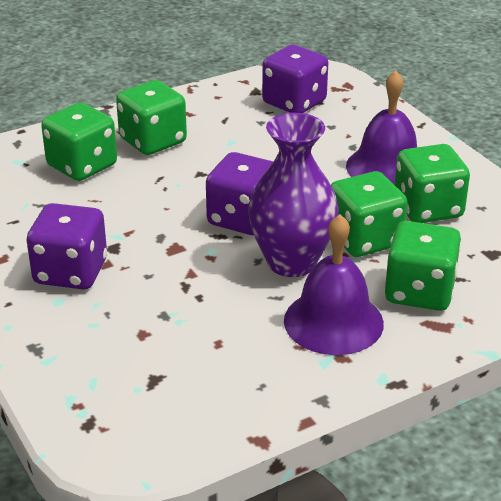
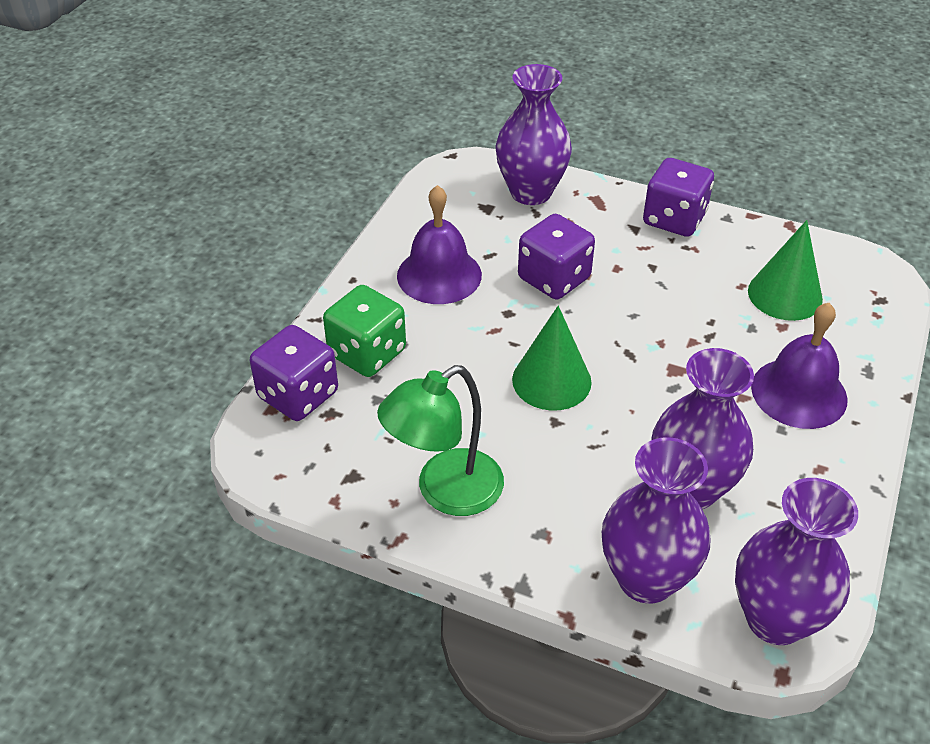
green cone: none = 0 -> [512,306,592,411] [748,220,823,321] = 2
green dice: [41,103,117,181] [116,80,187,155] [331,171,408,257] [385,221,461,311] [395,144,470,223] = 5 -> [323,285,406,377] = 1
green lamp: none = 0 -> [377,365,504,516] = 1
purple vase: [248,113,339,277] = 1 -> [495,64,572,205] [602,437,711,604] [652,348,754,509] [735,478,858,645] = 4

